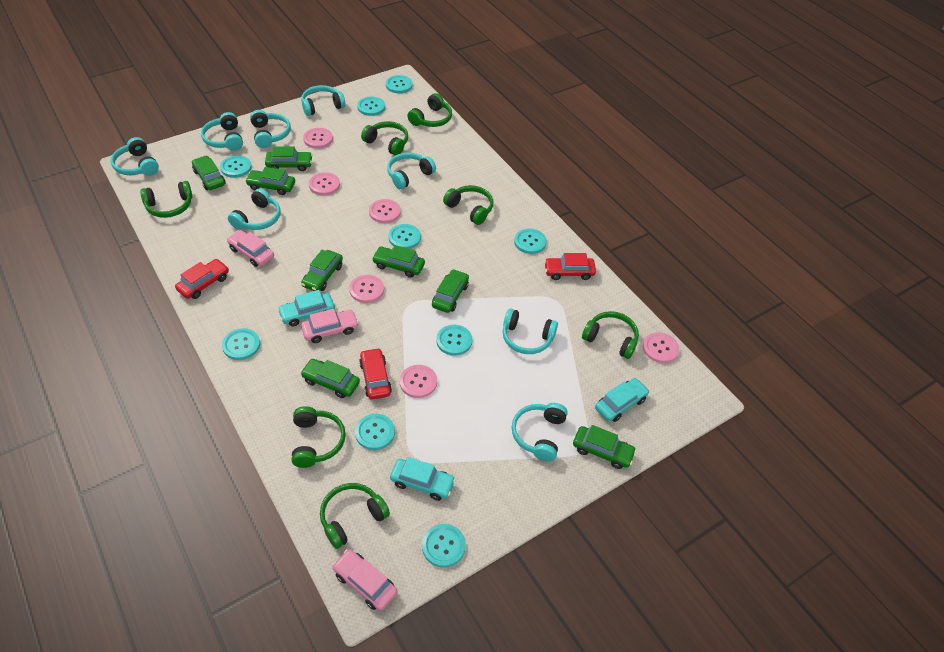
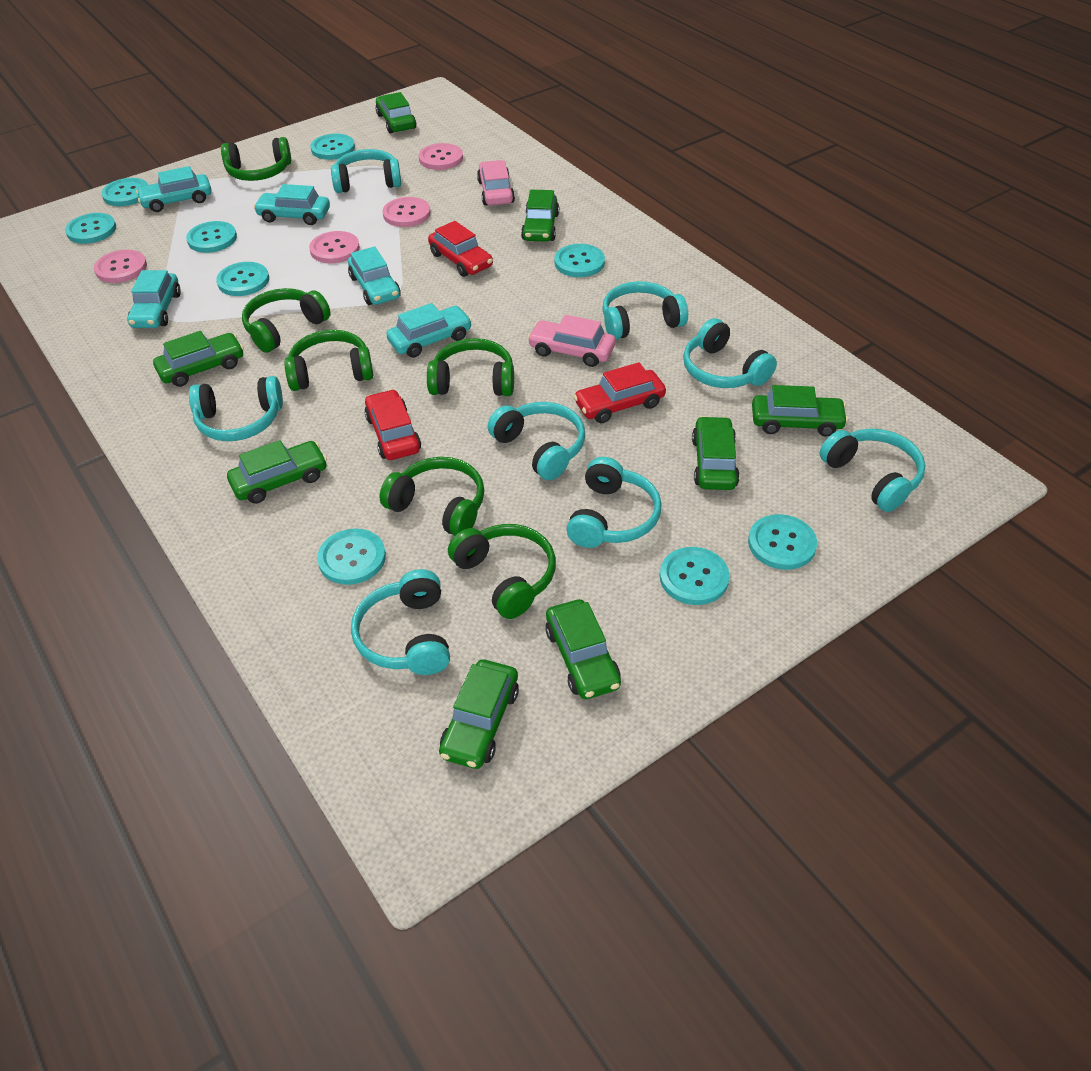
green headphones: [140,181,193,218] [292,406,346,468] [320,483,390,549] [361,121,408,156] [407,93,452,127] [443,185,493,225] [582,311,639,359] = 7 -> [221,137,291,181] [242,288,331,353] [284,330,373,391] [380,457,484,536] [427,338,514,396] [448,524,556,619] = 6
pink button: [303,128,333,149] [309,172,340,195] [349,275,384,303] [369,199,401,223] [399,365,437,398] [643,332,679,363] = 6 -> [94,250,147,283] [309,231,360,263] [382,197,430,227] [419,143,463,170] = 4
pink car: [227,230,274,267] [301,309,359,343] [332,549,397,611] = 3 -> [477,160,515,206] [527,315,615,367] = 2
turquoise car: [277,290,335,326] [390,457,456,501] [595,378,649,422] = 3 -> [127,270,181,328] [136,166,212,212] [253,184,330,225] [348,246,401,305] [386,303,472,358] = 5

